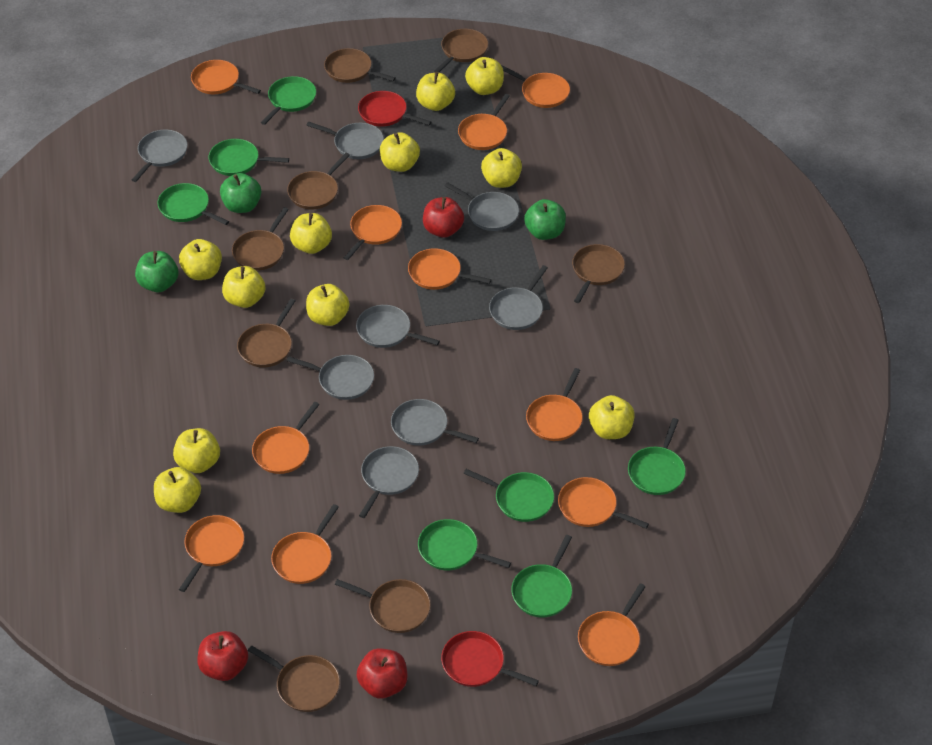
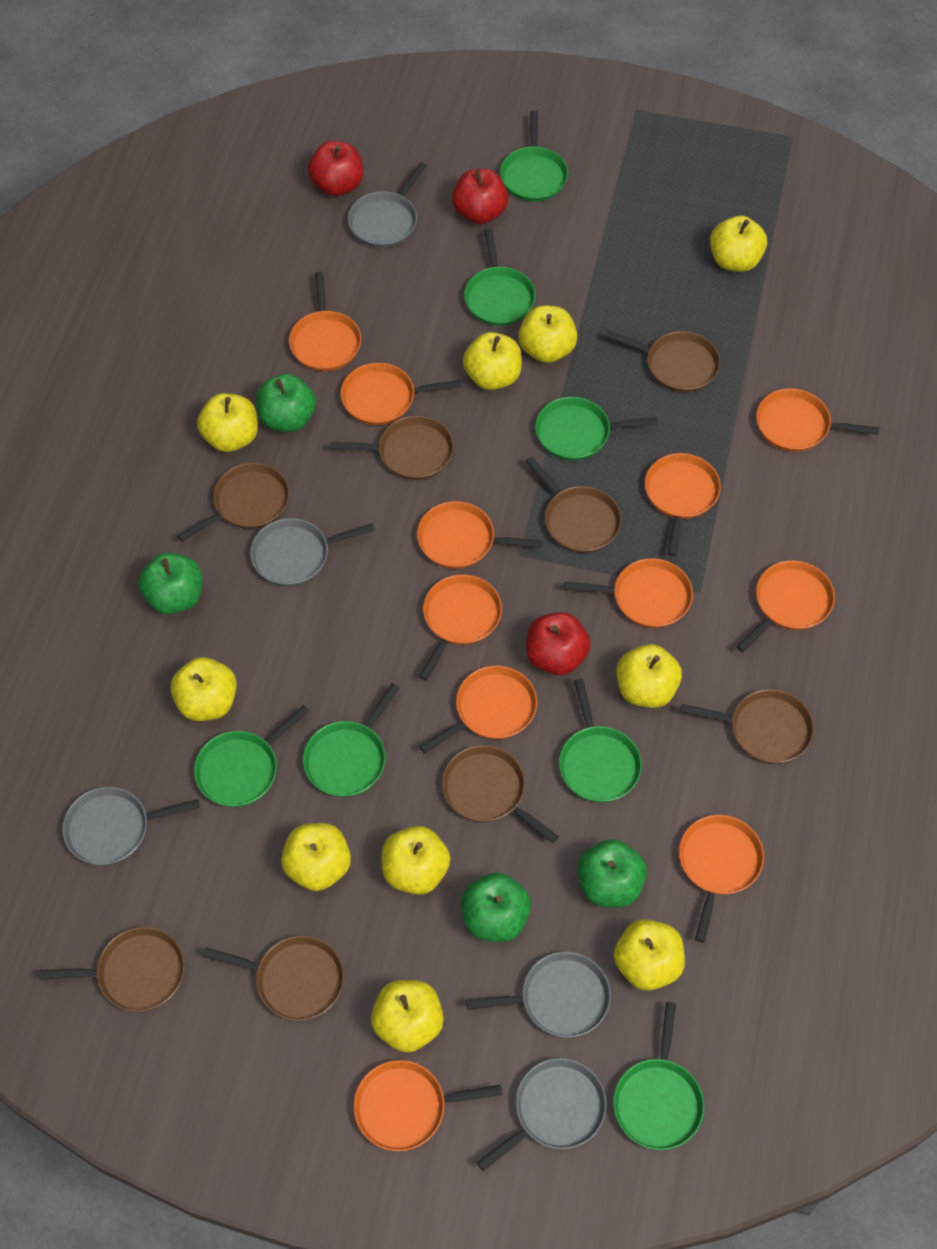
green apple: [135,251,178,292] [220,173,261,213] [524,199,566,240] = 3 -> [138,552,202,615] [256,374,316,432] [461,872,531,942] [577,839,647,908] = 4
grey pan: [132,130,188,182] [287,355,374,400] [306,121,384,159] [356,305,440,348] [359,446,419,518] [391,399,479,446] [445,182,519,231] [489,265,548,330] = 8 -> [62,787,200,865] [250,518,375,586] [348,162,427,248] [466,952,611,1037] [477,1058,607,1171] = 5
red pan: [358,91,431,127] [441,631,539,687] = 2 -> none = 0
yellow apple: [154,467,201,513] [173,428,220,473] [179,239,222,280] [222,266,265,308] [290,213,332,254] [306,284,350,326] [380,132,420,172] [416,72,455,111] [465,57,504,95] [481,148,522,188] [589,395,635,439] = 11 -> [170,657,237,721] [197,393,258,452] [281,823,351,891] [371,980,444,1053] [382,826,450,895] [463,332,522,390] [518,305,577,363] [614,919,685,991] [616,644,682,708] [710,216,767,272] = 10

